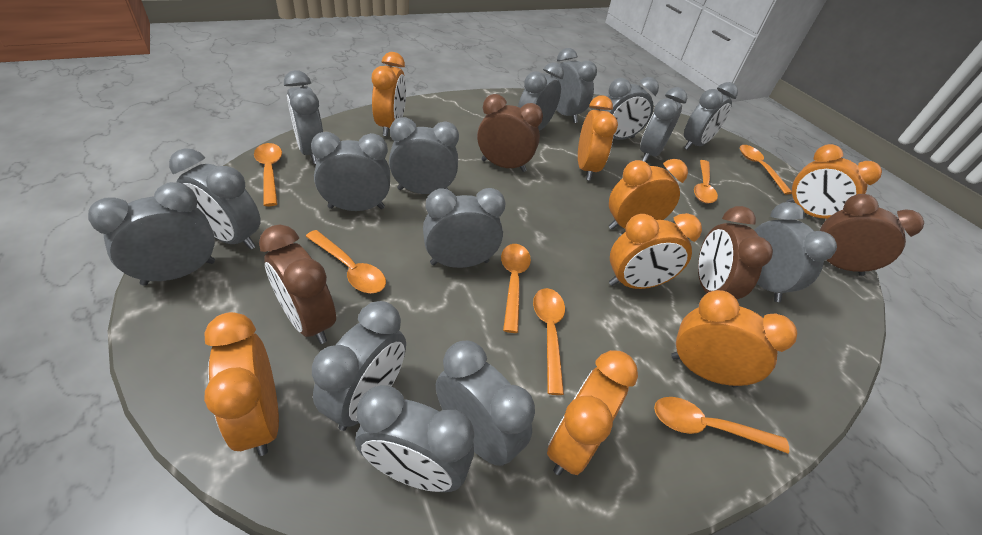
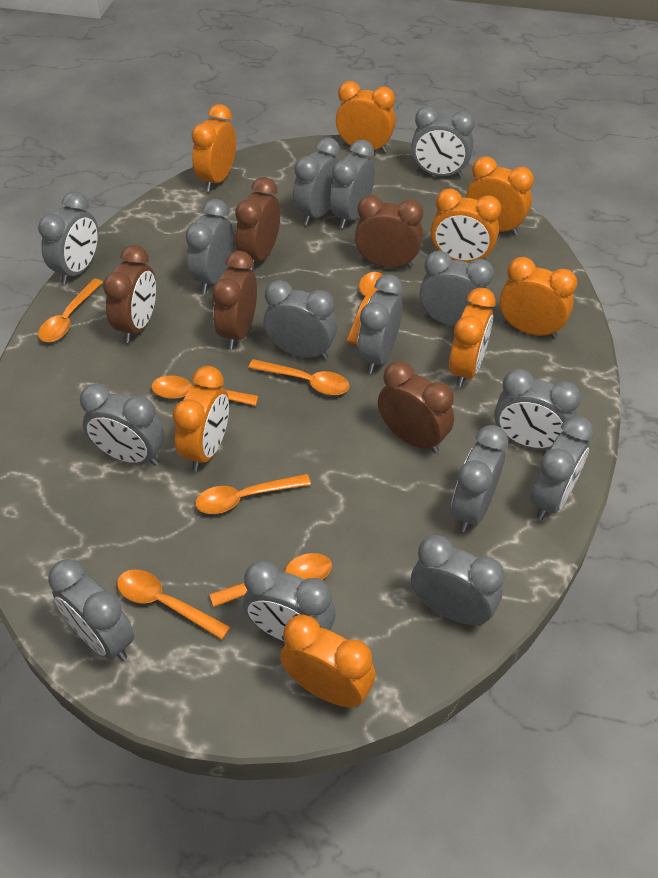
brown clock: [259,225,336,344] [477,94,543,172] [698,206,773,299] [820,194,924,276] = 4 -> [103,245,156,343] [212,251,257,349] [235,177,280,270] [355,195,423,268] [378,361,454,453] = 5

